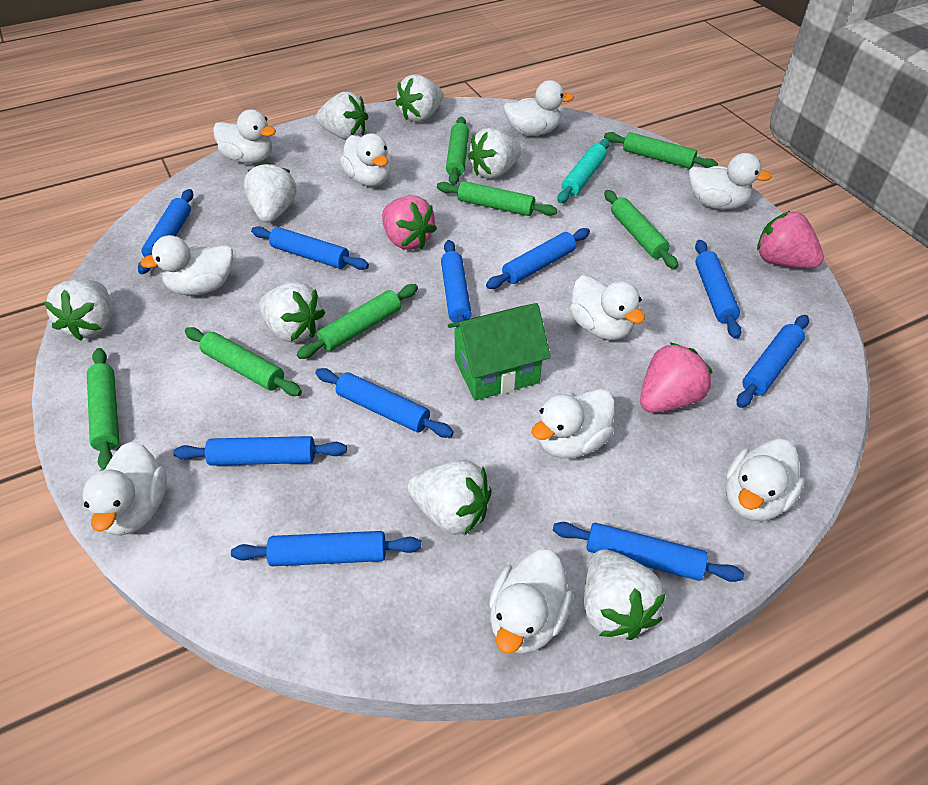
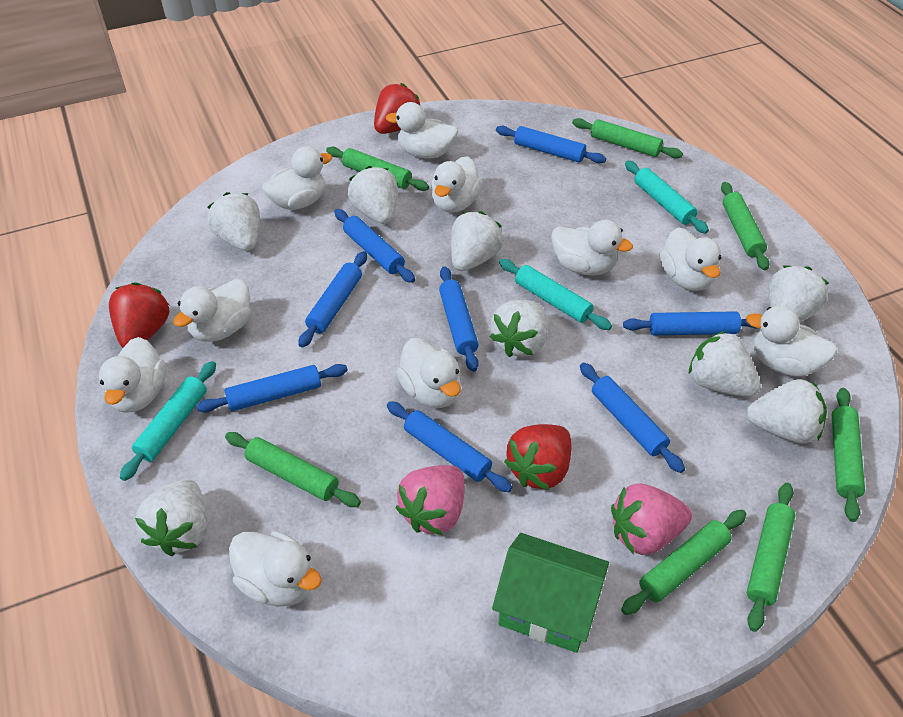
blue rolling pin: [138,189,193,274] [173,436,347,466] [231,531,422,566] [251,226,369,270] [315,368,454,438] [441,240,472,327] [486,228,590,289] [553,522,744,582] [695,240,741,339] [737,315,809,408] = 10 -> [196,364,348,413] [298,251,367,348] [334,209,415,283] [387,401,512,492] [439,266,479,372] [496,126,606,163] [580,363,685,473] [623,311,758,335] = 8
pink strawberry: [382,195,437,250] [640,342,713,413] [757,211,824,269] = 3 -> [396,465,465,535] [611,483,692,555] = 2
red strawberry: none = 0 -> [109,282,170,348] [374,83,420,134] [504,424,571,490] = 3
turquoise rolling pin: [557,139,610,203] = 1 -> [120,361,216,481] [499,259,612,330] [625,161,709,234] = 3

